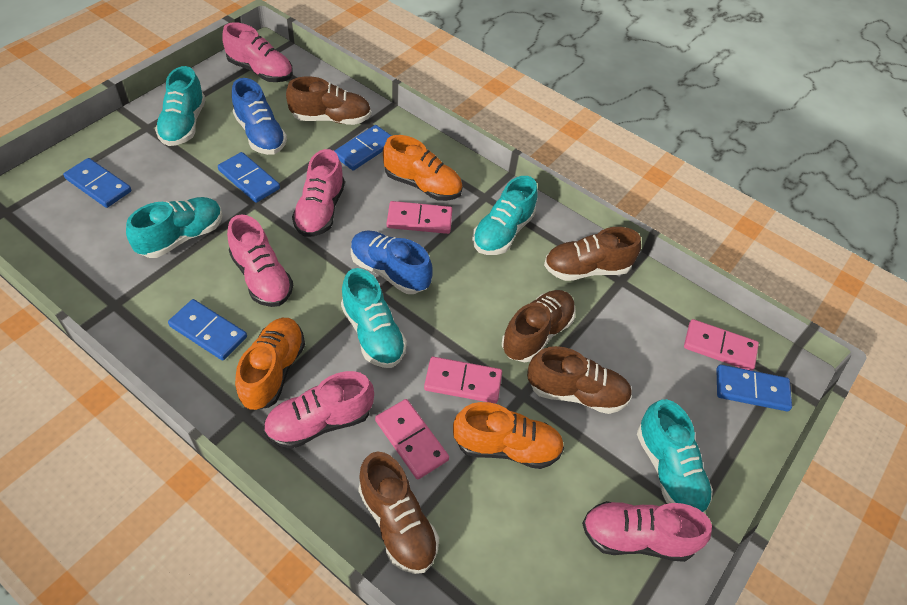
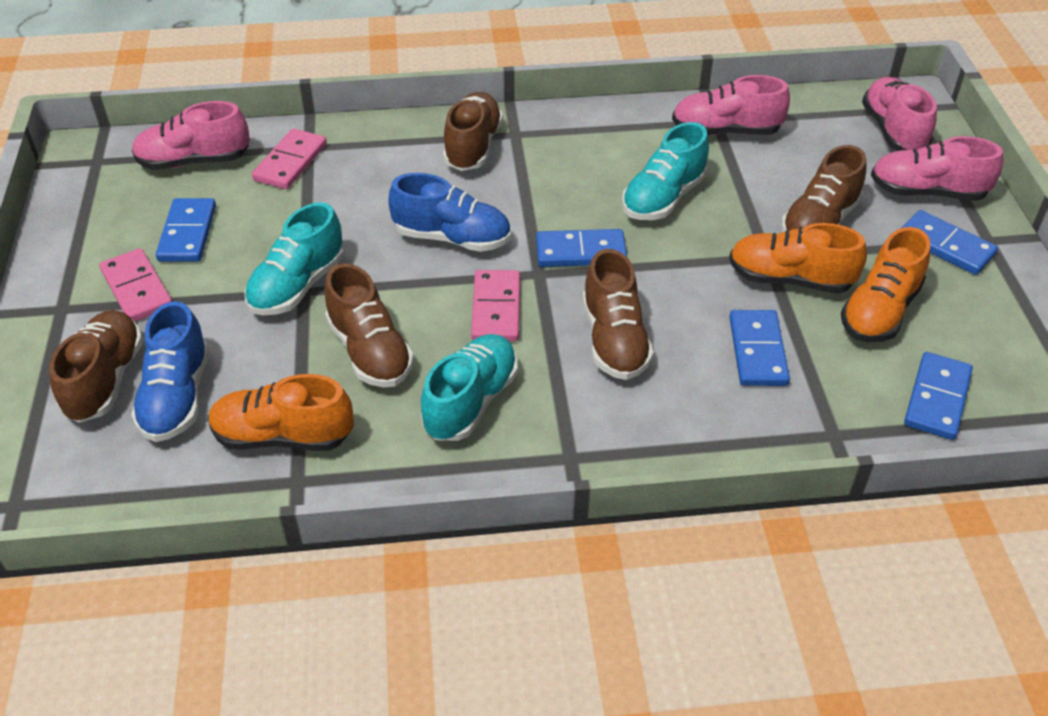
pink domino: [375,399,449,479] [387,201,452,234] [424,357,502,403] [684,319,759,371] = 4 -> [99,248,172,322] [252,129,327,189] [471,270,520,342] = 3
pink shoe: [222,22,293,82] [227,215,293,307] [263,371,374,449] [292,149,345,237] [582,501,712,562] = 5 -> [132,101,250,170] [672,75,790,135] [862,77,937,151] [871,136,1003,201] = 4
turquoise shoe: [126,197,223,258] [155,66,206,146] [341,268,407,368] [472,176,538,255] [637,399,713,513] = 5 -> [244,202,344,315] [421,334,518,441] [622,122,709,220] = 3

